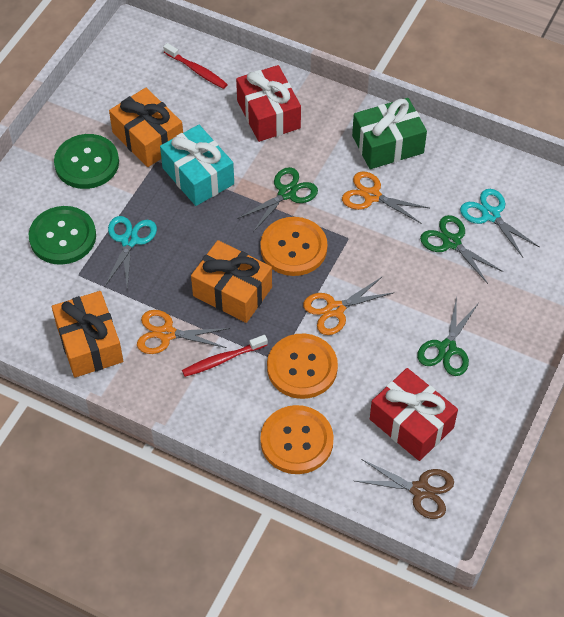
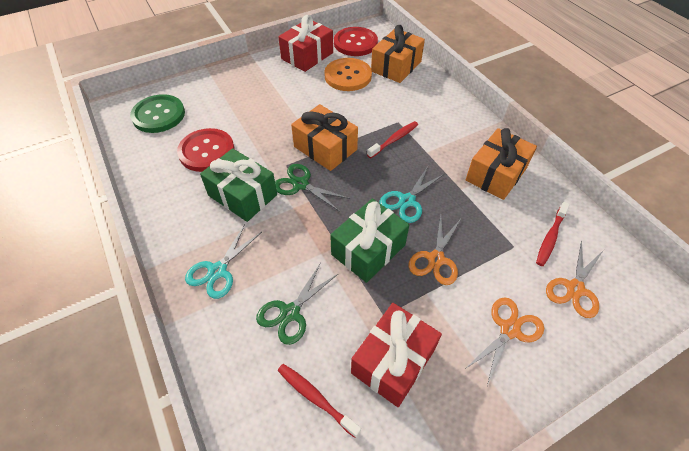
brown scissors: [355,459,454,519] = 1 -> none = 0
green button: [29,206,96,265] [54,134,119,189] = 2 -> [130,94,185,133] = 1
green gift: [352,98,427,169] = 1 -> [200,148,277,222] [330,199,409,283] = 2
green scissors: [238,167,318,232] [417,297,478,376] [420,215,504,284] = 3 -> [256,264,338,345] [275,164,350,212] = 2
orange button: [260,217,327,276] [260,405,334,474] [267,334,338,399] = 3 -> [324,58,372,91] = 1
red button: none = 0 -> [177,128,235,172] [334,27,378,56] = 2
red toothbrush: [163,43,228,89] [182,335,268,377] = 2 -> [278,364,361,438] [367,121,418,158] [536,202,570,266] = 3
turquoise gift: [160,125,234,206] = 1 -> none = 0

